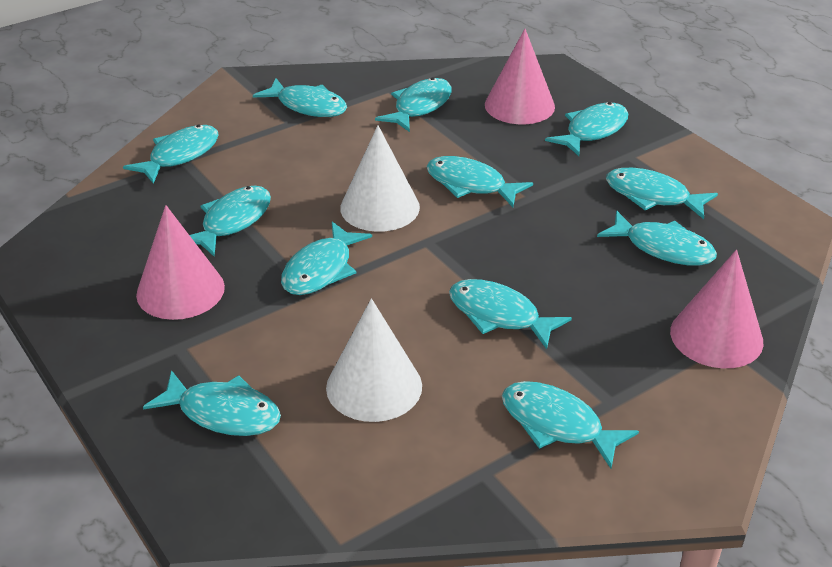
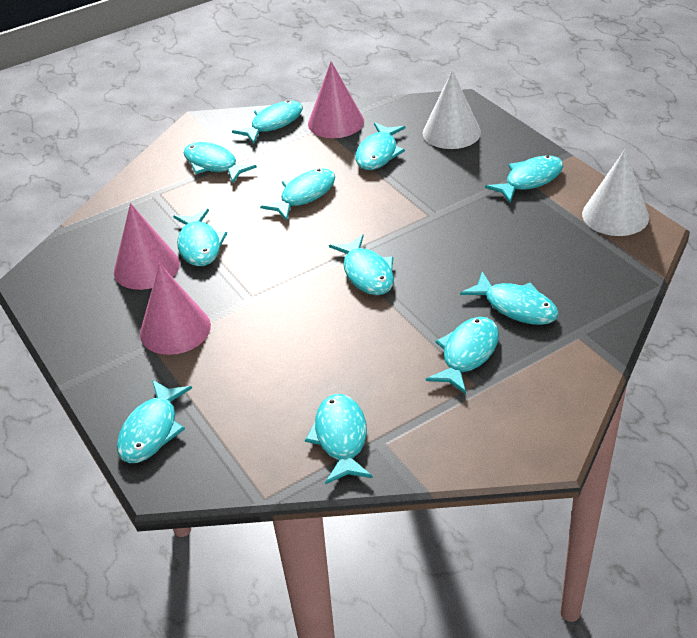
turquoise fish: [123,124,219,184] [143,370,281,436] [190,186,271,256] [253,78,347,117] [281,222,372,295] [375,78,452,132] [426,156,533,207] [449,279,572,349] [502,381,639,469] [545,102,628,156] [597,211,717,266] [606,168,718,219] = 12 -> [117,380,192,463] [173,209,227,266] [184,142,257,183] [232,100,303,144] [260,168,335,221] [305,394,373,484] [329,234,394,295] [355,122,405,170] [426,317,499,394] [460,272,559,325] [485,155,563,203] = 11

